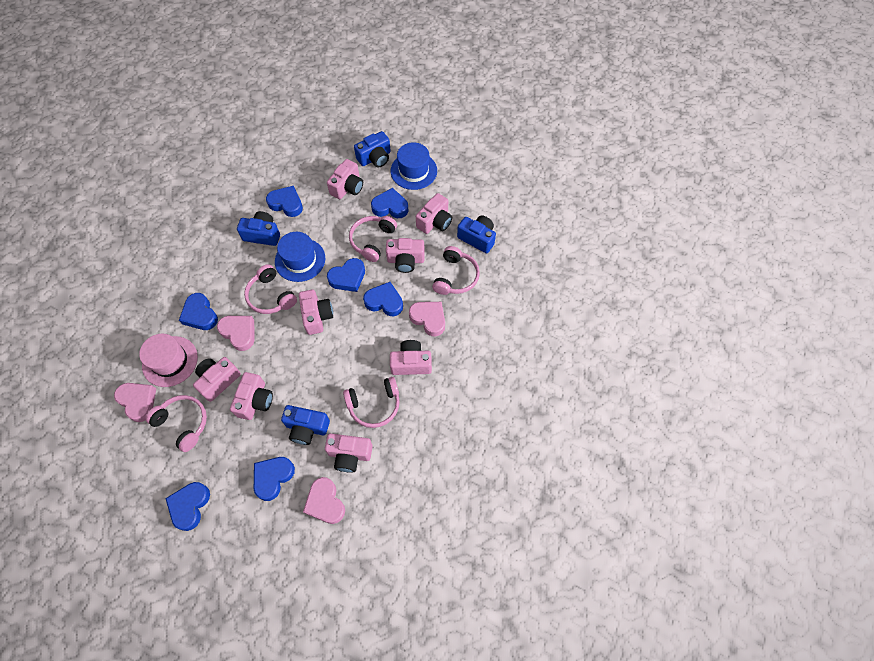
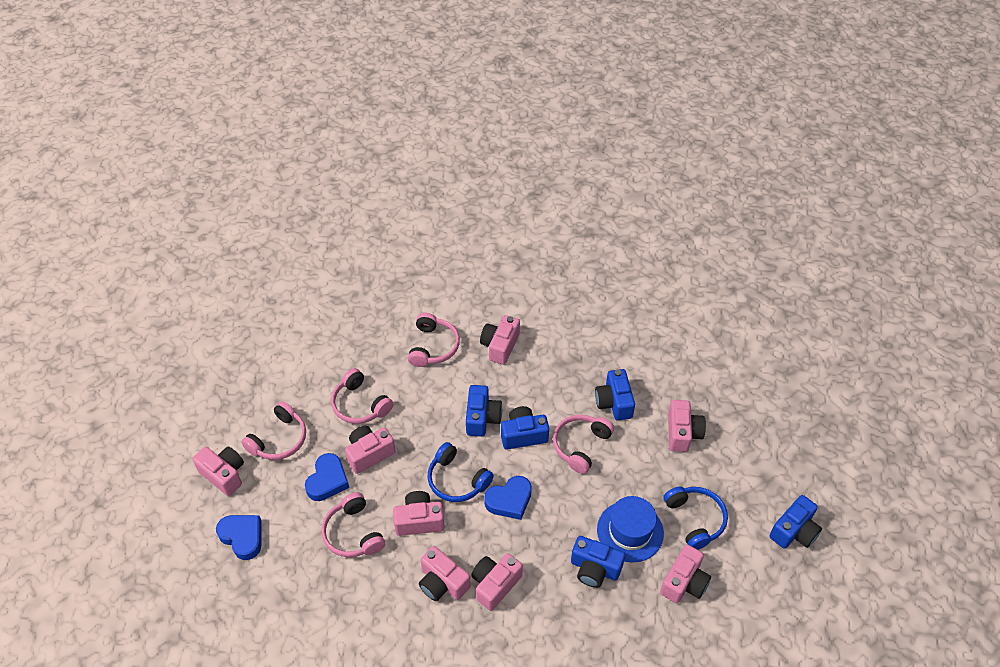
blue camera: [237,211,280,246] [281,405,330,445] [354,131,391,167] [457,216,496,253] = 4 -> [466,385,502,437] [501,406,549,450] [571,536,625,588] [595,369,635,420] [769,495,822,549] = 5
blue hat: [275,232,325,282] [391,142,437,190] = 2 -> [597,496,664,562] = 1
blue headphones: none = 0 -> [427,442,494,502] [663,487,728,550] = 2
blue heart: [165,482,210,531] [179,293,218,330] [254,457,295,501] [266,186,303,217] [327,258,365,292] [363,282,403,316] [371,188,408,218] = 7 -> [216,515,262,560] [305,453,349,501] [484,476,532,520] = 3
pink hat: [139,334,198,387] = 1 -> none = 0
pink heart: [114,383,156,422] [217,316,254,351] [303,477,345,524] [409,302,445,337] = 4 -> none = 0

